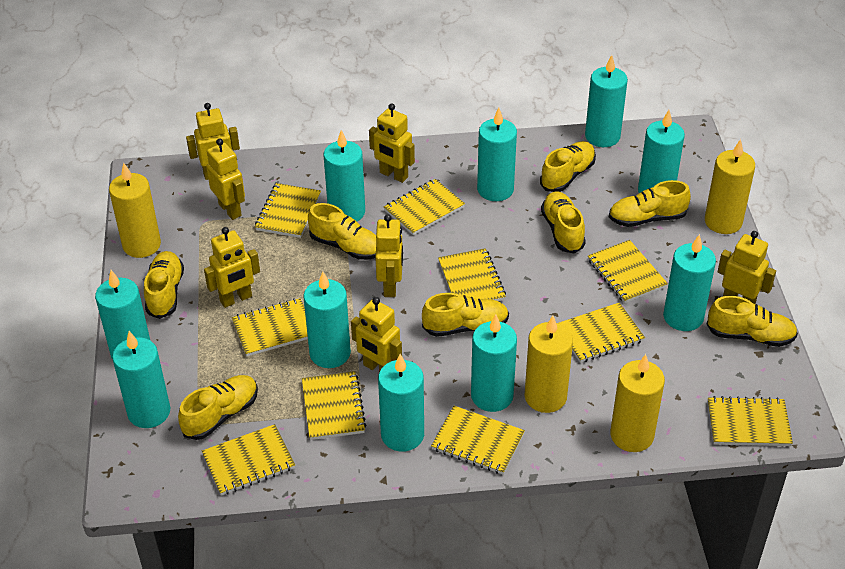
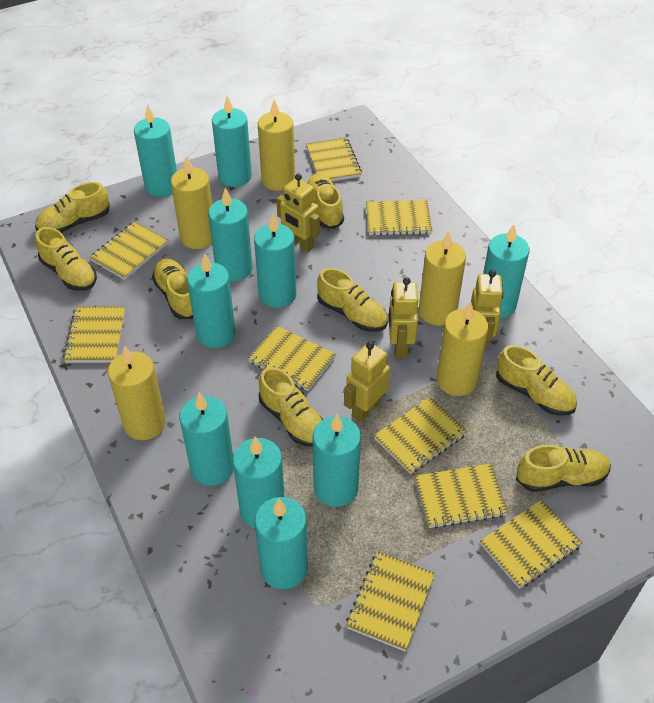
yellow candle: [109,163,161,258] [524,315,573,413] [610,354,665,452] [705,139,755,234] = 4 -> [108,346,166,440] [171,156,212,249] [258,99,295,191] [419,231,466,326] [436,301,488,396] = 5
yellow notebook: [202,424,295,496] [232,298,308,356] [255,183,321,238] [302,371,367,440] [384,179,465,235] [431,406,525,475] [438,248,506,301] [559,302,645,363] [588,240,668,303] [708,396,793,446] = 10 -> [63,306,125,363] [90,221,168,280] [248,326,336,391] [306,137,362,181] [346,551,435,652] [366,200,432,236] [374,397,467,474] [415,464,508,529] [480,500,583,589] = 9
yellow robot: [186,103,240,180] [204,227,260,308] [206,139,245,220] [351,297,402,372] [369,104,415,183] [375,214,403,297] [718,231,776,304] = 7 -> [276,173,320,253] [344,342,390,422] [389,277,418,359] [471,270,503,351] = 4

